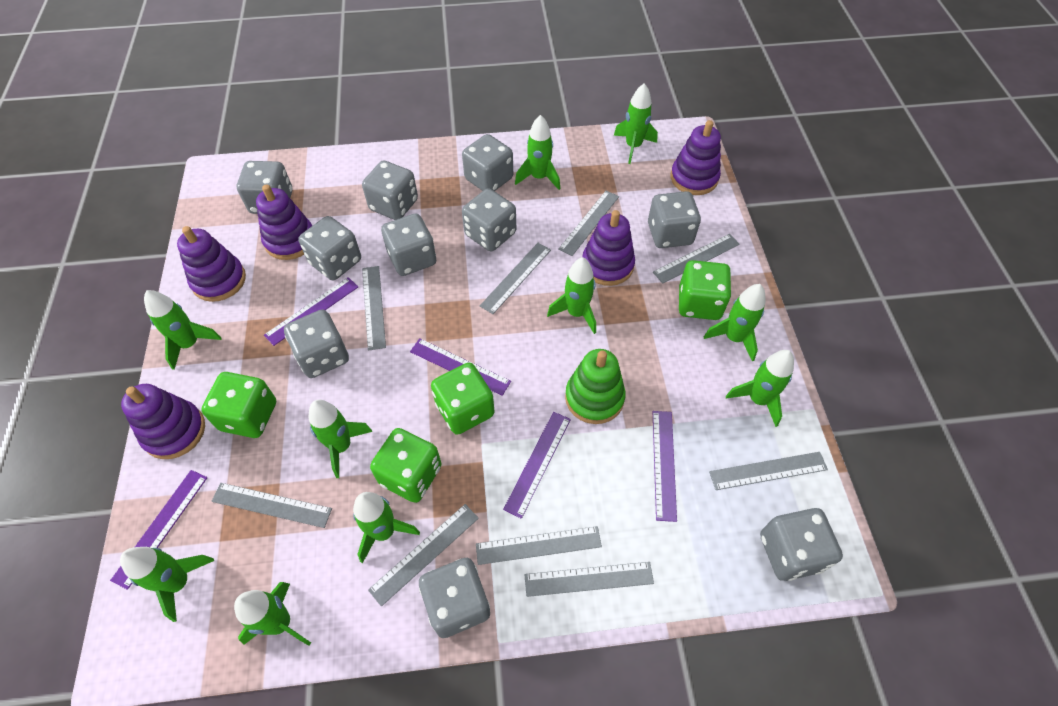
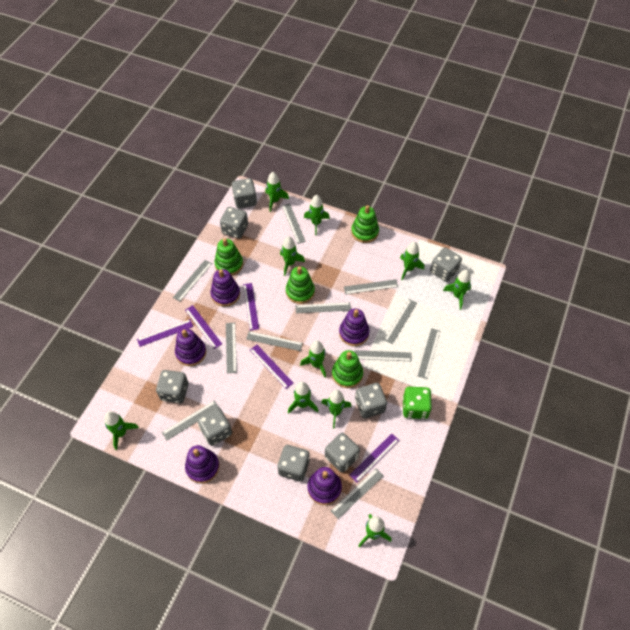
green dice: [201,372,276,438] [370,428,441,503] [431,363,495,435] [679,260,731,320] = 4 -> [403,387,432,419] = 1
green stacking toy: [565,349,626,424] = 1 -> [214,238,243,276] [286,266,315,304] [332,350,363,388] [351,205,379,243] = 4
grey dice: [237,161,292,214] [284,310,349,378] [298,216,361,280] [362,160,418,220] [381,214,436,276] [419,558,490,638] [462,134,513,191] [462,189,516,251] [648,191,701,248] [760,508,843,581] = 10 -> [156,370,188,403] [197,407,232,446] [220,207,248,239] [232,178,257,208] [277,445,310,482] [325,433,360,472] [355,383,387,418] [430,247,462,282] = 8
grey ruler: [211,483,332,528] [362,266,386,351] [368,504,479,607] [476,526,602,565] [480,243,551,314] [524,562,654,597] [559,191,619,256] [653,234,740,284] [709,452,828,490] = 9 -> [162,401,218,440] [173,260,212,302] [226,323,237,373] [246,331,303,351] [282,204,306,244] [296,302,351,313] [331,469,383,519] [344,279,398,294] [354,350,412,361] [384,299,417,344] [418,328,440,379] = 11

